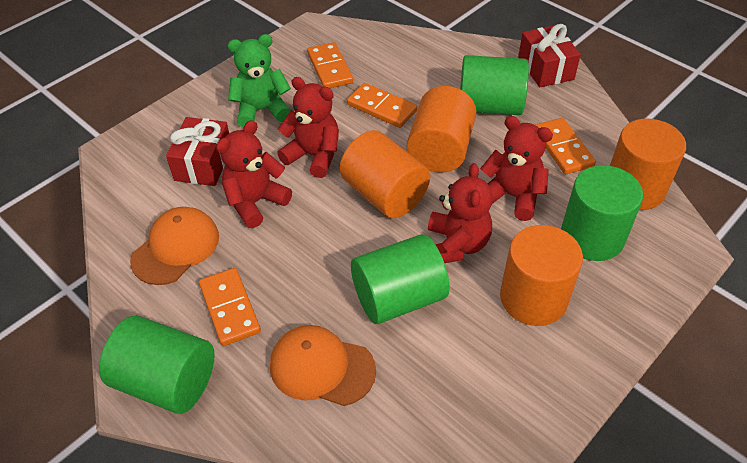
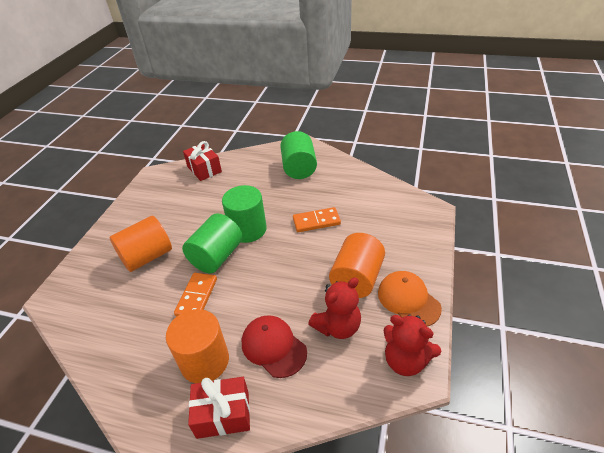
green cylinder: [99,315,214,414] [351,234,450,324] [460,55,529,115] [561,165,643,261] = 4 -> [182,213,242,273] [222,185,267,243] [280,131,317,179] = 3
green teddy bear: [228,34,291,128] = 1 -> none = 0
orange cap: [130,207,219,285] [270,325,376,406] = 2 -> [378,271,442,326] = 1
orange cylinder: [340,130,430,218] [407,86,476,173] [500,225,583,326] [610,119,686,210] = 4 -> [110,216,172,272] [166,309,229,383] [329,233,385,298] = 3
orange domino: [199,268,261,346] [307,42,353,88] [347,83,417,128] [535,118,596,174] = 4 -> [174,273,217,316] [293,207,341,232] = 2
red cap: none = 0 -> [242,315,307,378] = 1
red teddy bear: [216,120,292,228] [277,77,339,178] [428,163,493,263] [480,116,553,221] = 4 -> [308,277,361,339] [383,315,441,376] = 2

